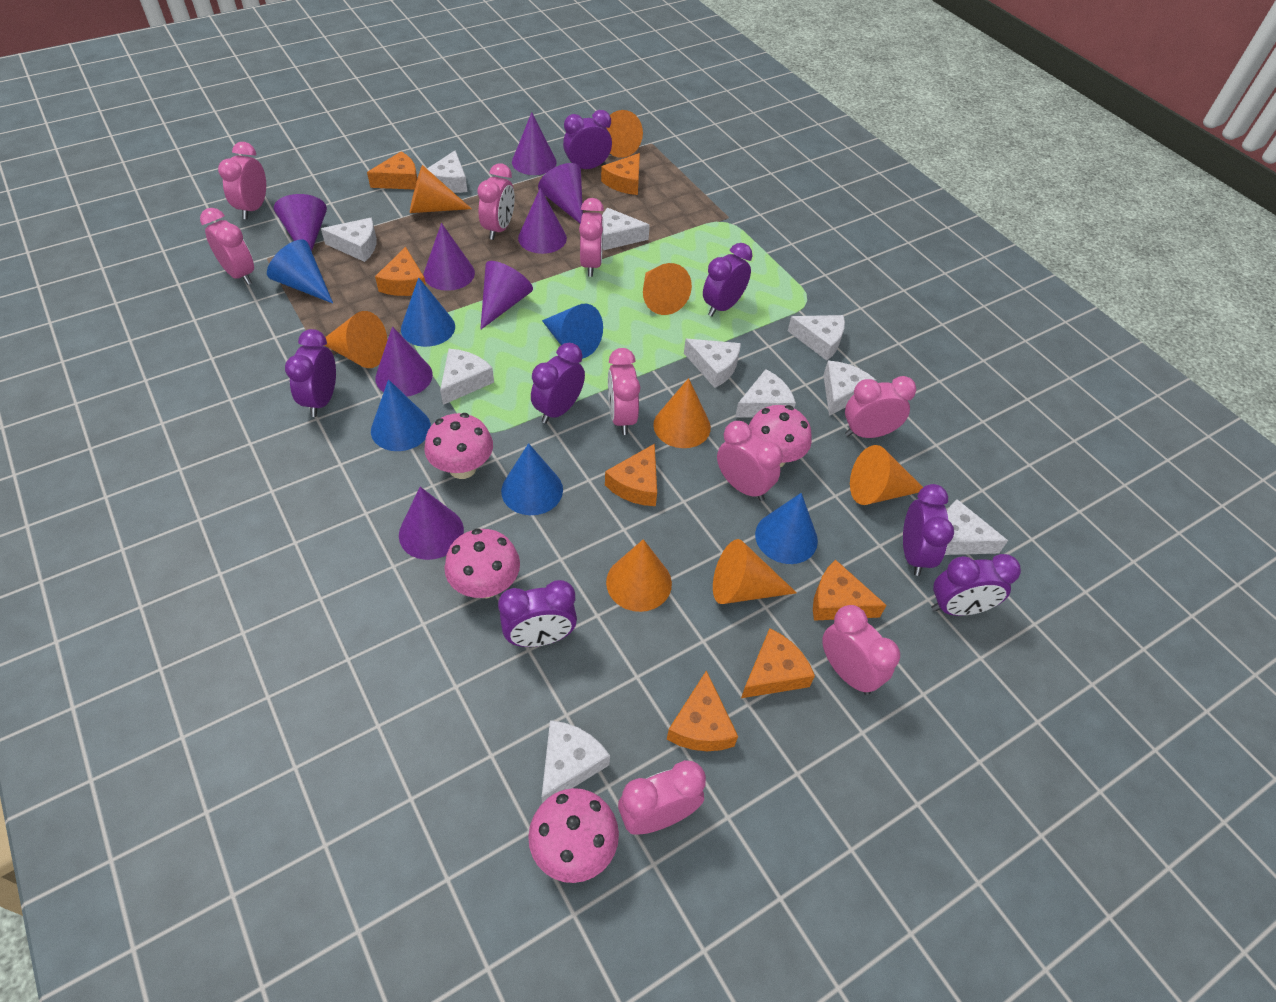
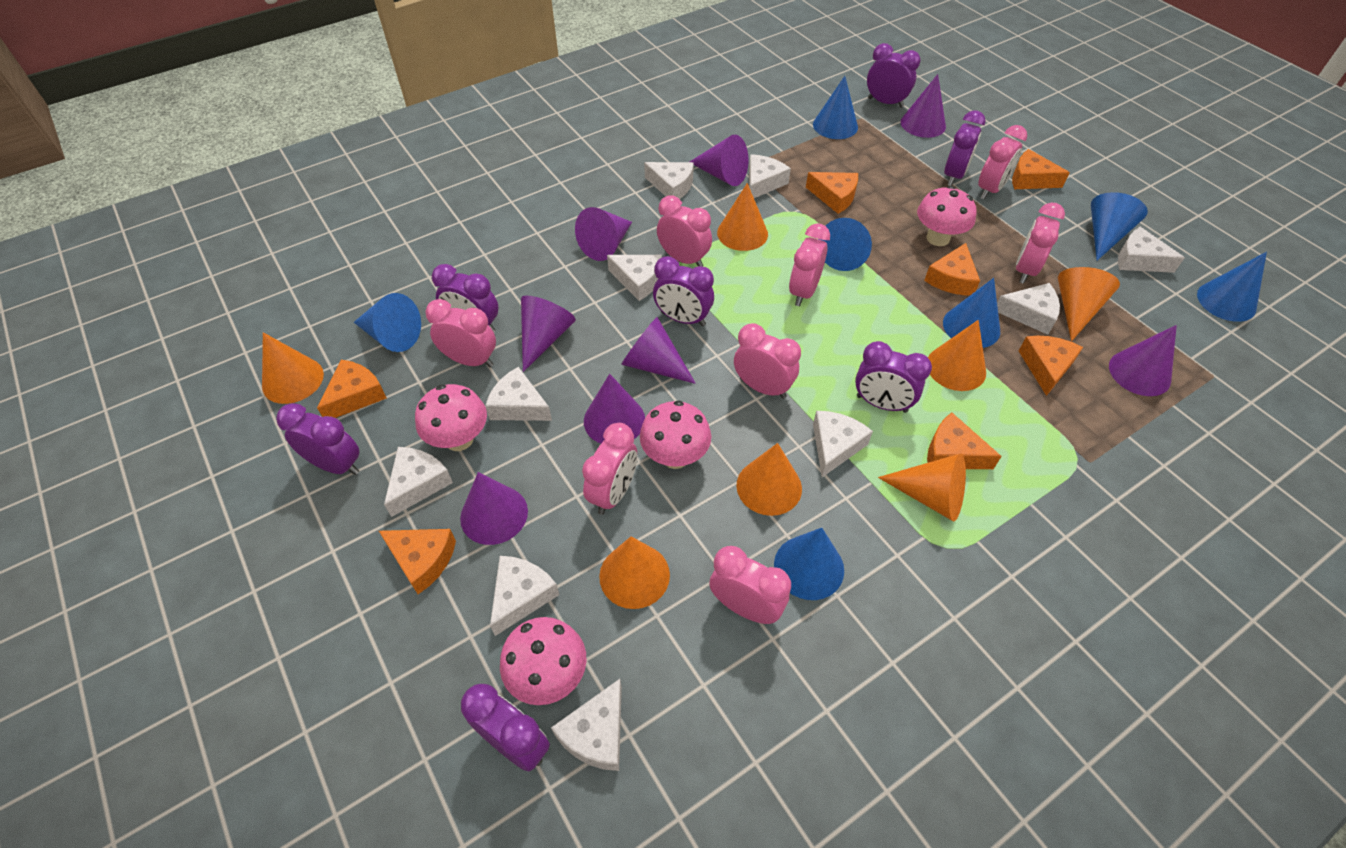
blue cone: [267,240,333,303] [371,379,431,451] [401,277,455,347] [501,443,563,515] [542,304,603,359] [755,493,818,564] = 6 -> [354,293,421,352] [774,528,844,600] [813,76,858,139] [818,218,872,271] [943,278,1000,348] [1091,192,1148,260] [1197,252,1267,322] = 7
orange cone: [325,311,387,368] [410,165,471,213] [606,110,643,158] [606,539,672,612] [643,263,692,315] [653,378,711,448] [713,539,797,604] [850,445,923,505] = 8 -> [262,332,324,404] [599,536,670,609] [717,183,768,251] [736,443,802,516] [878,453,966,521] [928,320,986,391] [1058,267,1120,341] = 7
pink clock: [200,208,254,285] [218,142,266,219] [477,163,515,240] [579,198,604,277] [608,348,640,435] [618,760,706,835] [717,421,783,501] [822,605,900,695] [845,376,916,438] = 9 -> [425,299,496,367] [582,423,637,515] [657,195,712,267] [709,546,791,624] [734,323,801,399] [789,223,830,306] [978,125,1027,199] [1016,202,1065,284] = 8

